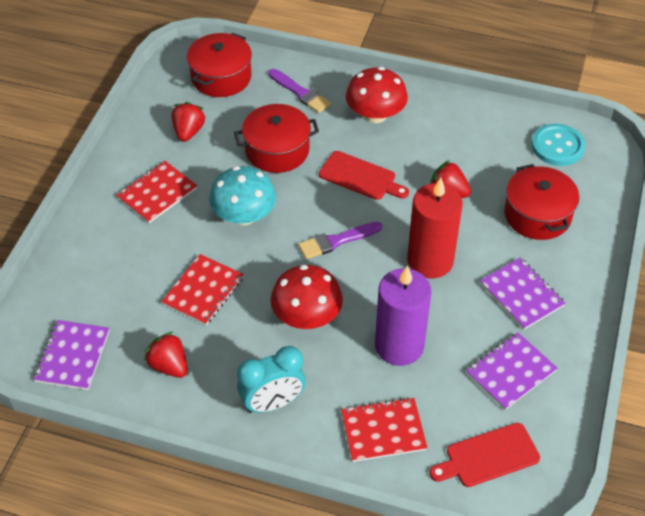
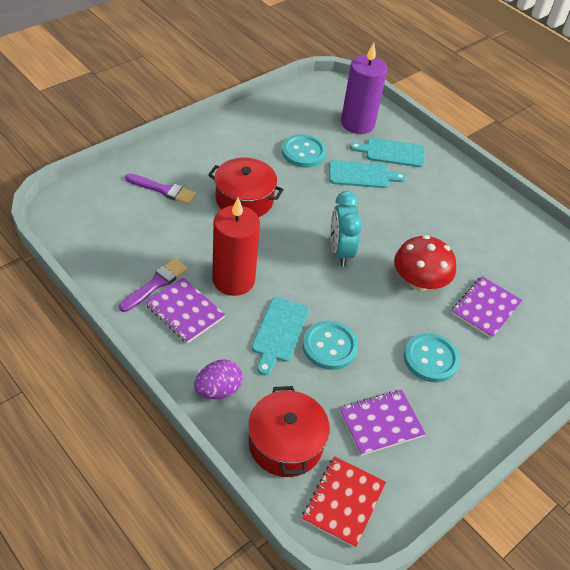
purple egg: none = 0 -> [194,359,243,399] = 1
red cutting board: [319,151,409,200] [429,423,540,487] = 2 -> none = 0
red mushroom: [271,265,343,329] [346,67,408,123] = 2 -> [394,235,456,291] = 1
red notebook: [116,161,197,223] [161,254,244,325] [341,397,428,462] = 3 -> [302,456,386,548] = 1
red pot: [187,33,252,97] [234,104,319,173] [504,164,579,240] = 3 -> [208,158,284,217] [248,386,330,477] = 2
red strawberry: [144,332,188,378] [171,102,206,142] [430,160,471,198] = 3 -> none = 0
turquoise button: [532,124,585,166] = 1 -> [282,134,326,168] [303,321,358,370] [404,333,460,383] = 3
turquoise cutting board: none = 0 -> [252,297,309,375] [329,160,406,188] [350,138,425,167] = 3
turquoise mushroom: [209,166,277,225] = 1 -> none = 0

